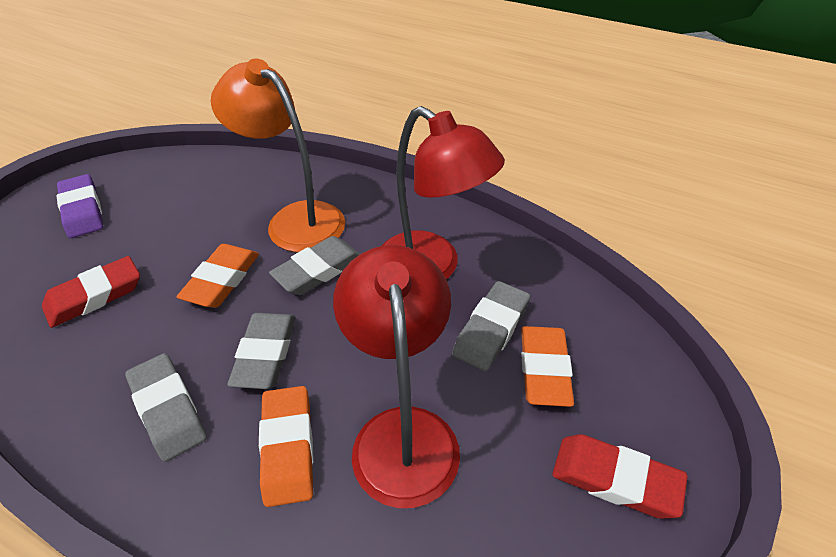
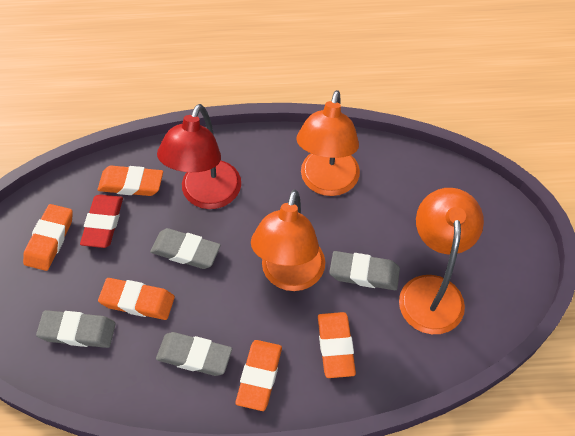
orange eraser: [176,244,259,308] [259,386,314,507] [521,326,574,407] = 3 -> [23,204,73,271] [98,166,163,196] [98,278,175,320] [236,340,282,411] [318,312,356,378] = 5
orange lamp: [211,59,345,252] = 1 -> [251,190,325,291] [296,90,360,196] [399,188,484,334] = 3
purple eraser: [57,174,103,238] = 1 -> none = 0
red eraser: [42,256,140,328] [552,434,688,519] = 2 -> [80,194,123,248] = 1
red lamp: [333,245,460,508] [382,106,505,280] = 2 -> [157,104,241,209] = 1

